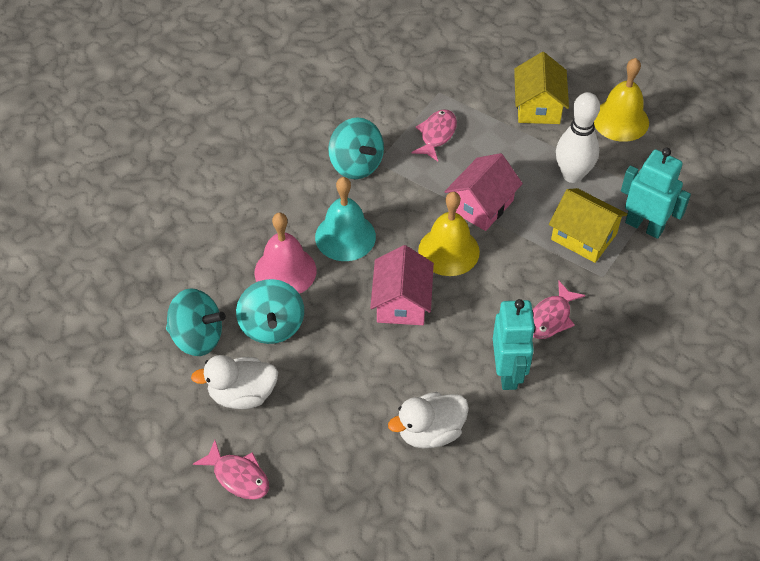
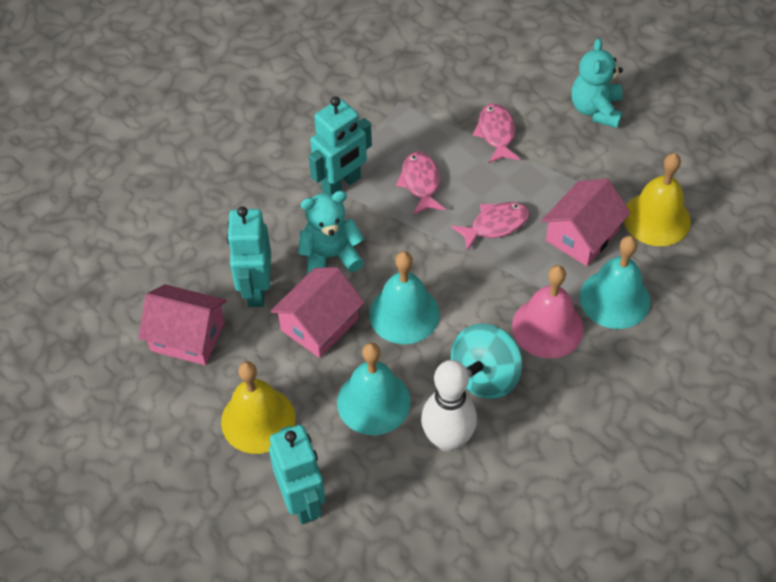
pink house: [370,245,434,325] [445,153,523,231] = 2 -> [138,284,227,365] [270,267,365,358] [541,178,631,266] = 3
turquoise bell: [315,177,376,261] = 1 -> [337,343,411,435] [369,251,440,344] [580,236,650,329] = 3
turquoise robot: [493,299,535,390] [621,148,691,239] = 2 -> [227,206,271,307] [269,425,325,524] [309,97,372,194] = 3
turquoise spinning top: [166,288,226,356] [236,279,304,344] [328,117,384,179] = 3 -> [451,324,522,399] = 1
turquoise teddy bear: none = 0 -> [298,191,364,275] [571,38,623,128] = 2
white duck: [191,355,278,409] [388,392,469,449] = 2 -> none = 0
yellow house: [514,52,569,124] [549,188,627,263] = 2 -> none = 0

